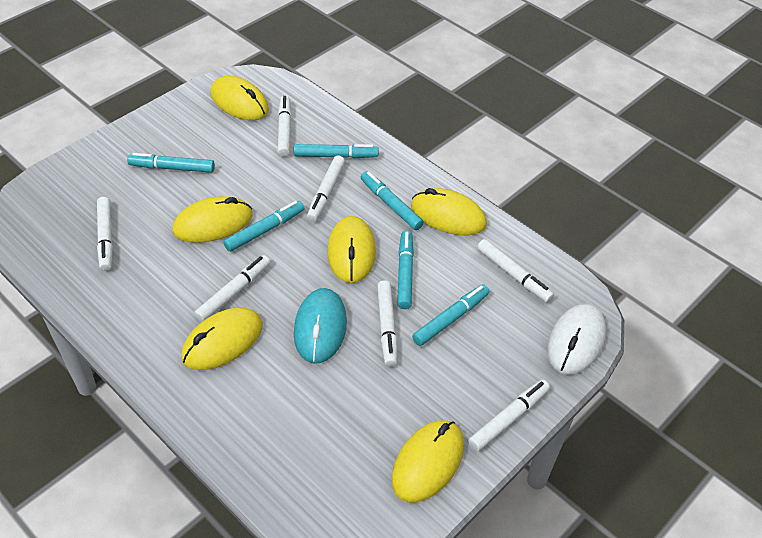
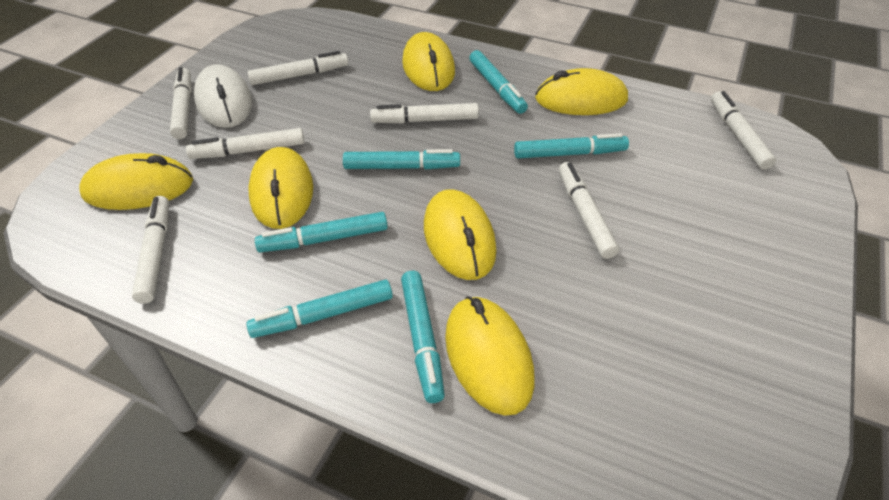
turquoise mouse: [294,288,347,364] = 1 -> none = 0

